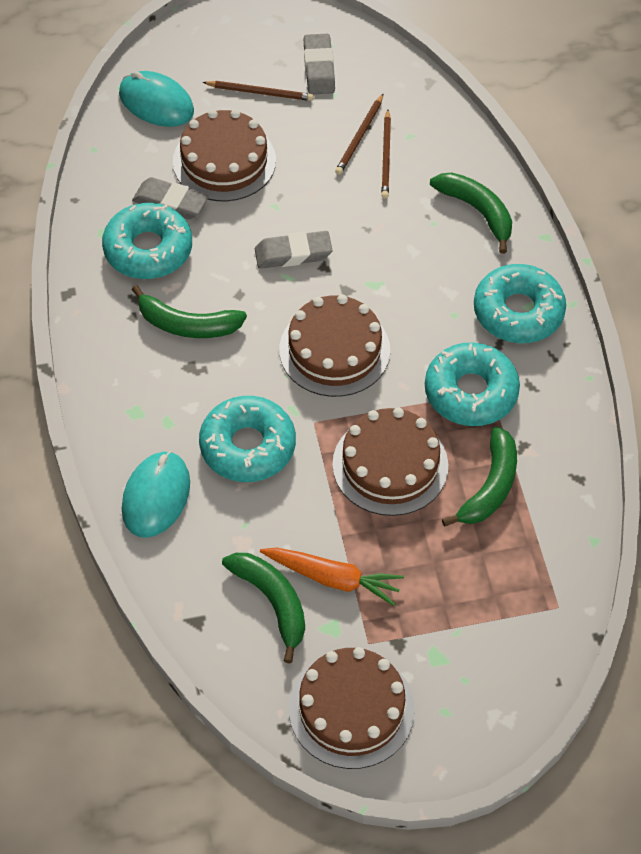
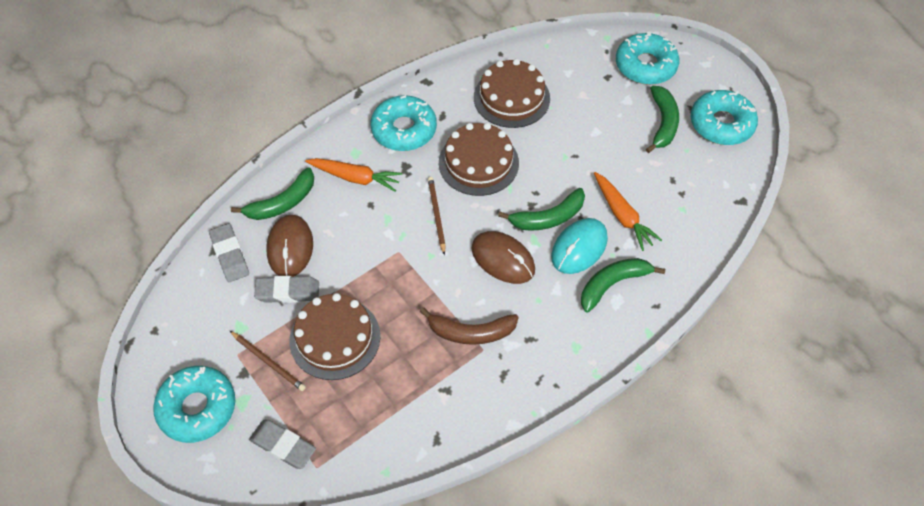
brown banana: none = 0 -> [420,307,519,345] = 1
brown cake: [173,110,276,201] [279,294,390,397] [289,647,415,769] [332,407,448,516] = 4 -> [289,293,380,380] [439,123,519,196] [474,59,550,128] = 3
brown mouse: none = 0 -> [267,215,313,277] [472,231,535,284] = 2
brown pencil: [202,81,314,101] [335,94,383,175] [381,109,391,199] = 3 -> [230,331,306,391] [428,177,446,255] = 2
orange carrot: [260,548,404,606] = 1 -> [305,158,402,192] [594,172,662,251] = 2
turquoise mouse: [119,71,194,127] [122,451,190,538] = 2 -> [551,218,608,274] = 1

